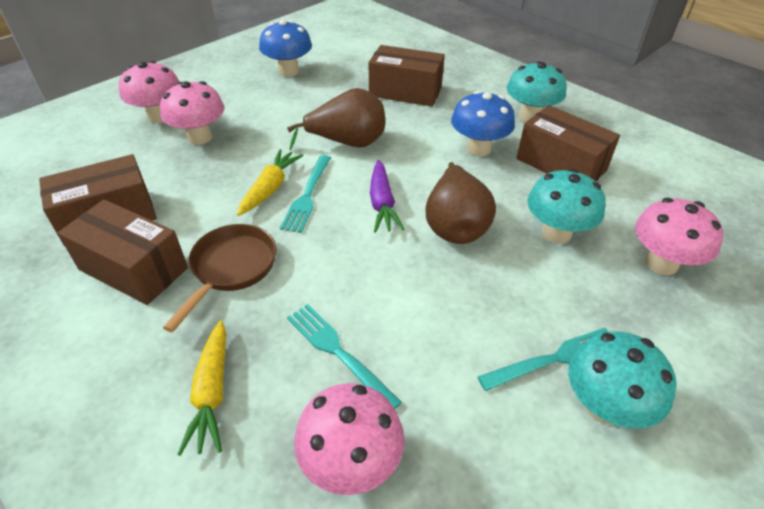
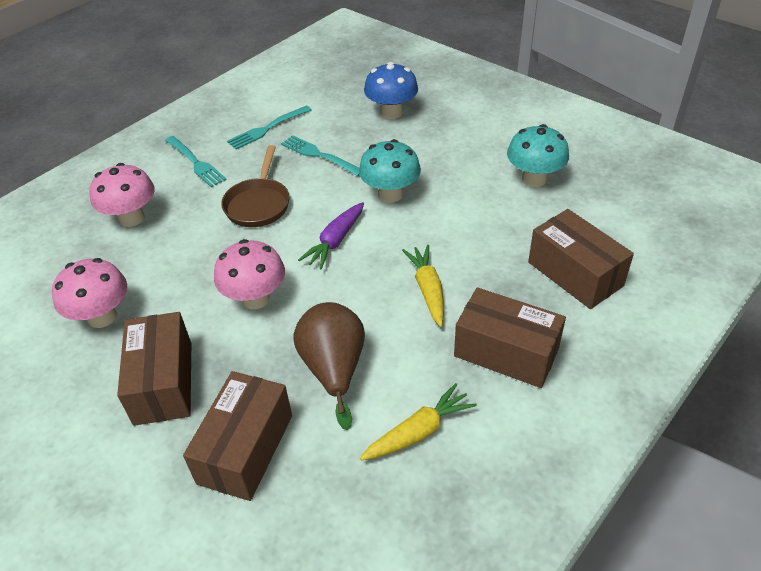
blue mushroom: [259,20,312,77] [451,91,515,157] = 2 -> [364,62,418,119] = 1
brown pear: [287,88,385,150] [425,162,496,244] = 2 -> [293,302,365,430] = 1
pink mushroom: [119,61,179,123] [160,81,224,145] [294,383,404,495] [635,198,723,275] = 4 -> [52,258,127,328] [90,163,155,227] [214,239,285,309] = 3
turquoise mushroom: [507,61,567,122] [527,169,606,244] [568,331,677,428] = 3 -> [359,139,421,203] [507,124,569,187] = 2

